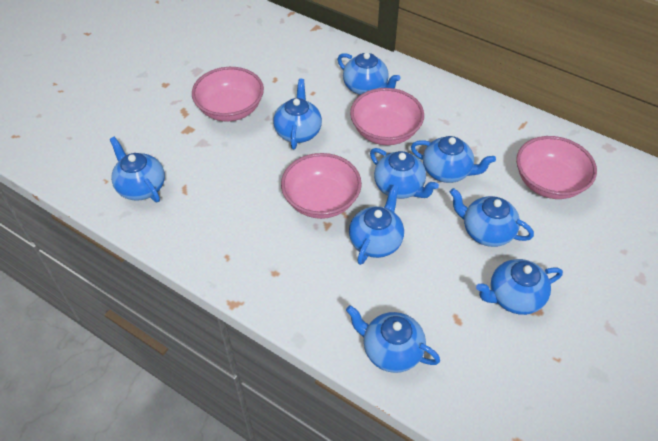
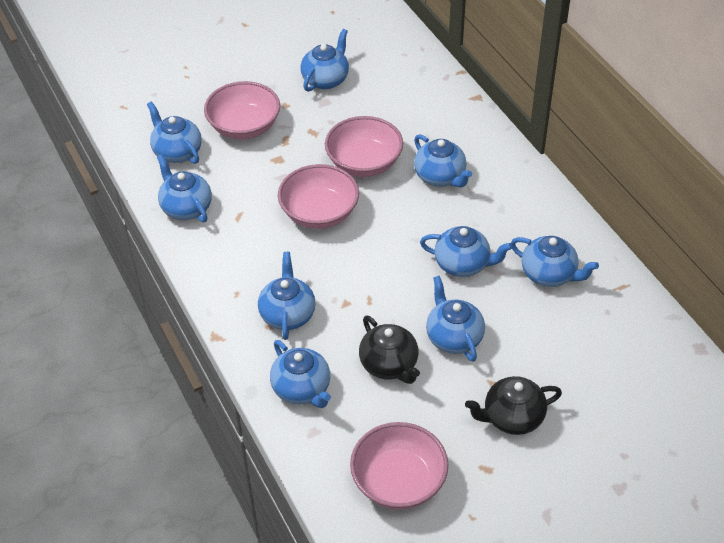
black teapot: none = 0 -> [359,316,420,384] [465,376,562,435] = 2

